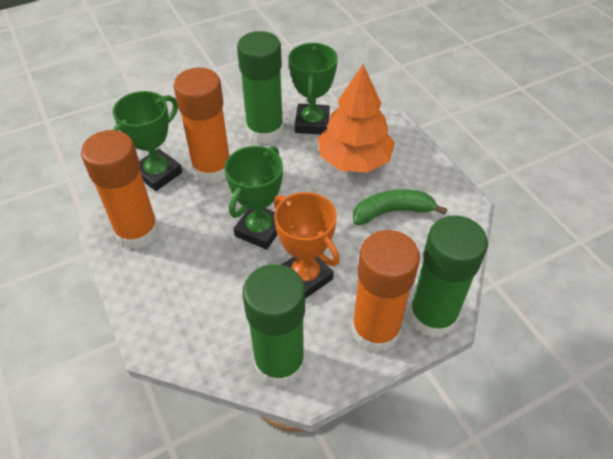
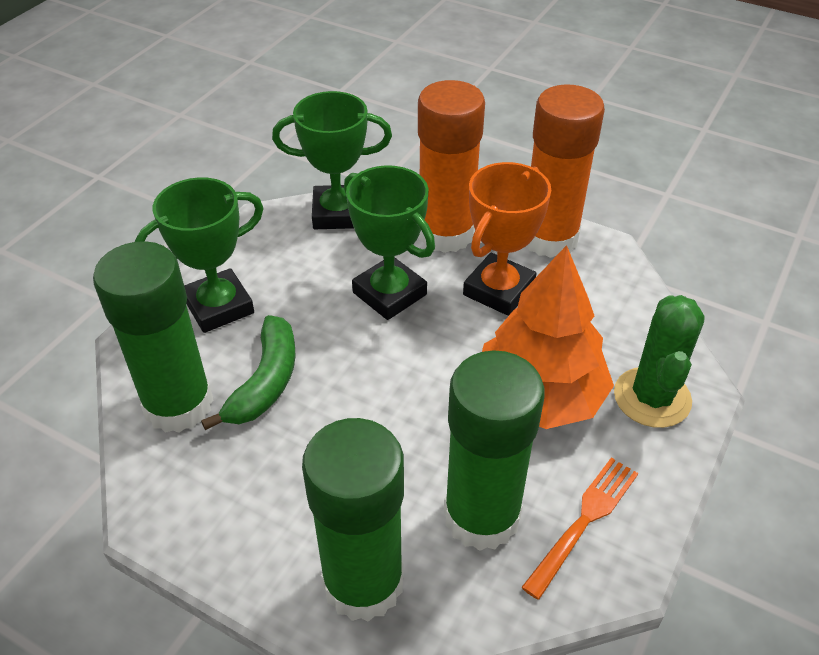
green cactus: none = 0 -> [614,295,705,428] = 1
orange fork: none = 0 -> [521,458,638,600] = 1
orange glue stick: [81,130,159,249] [174,68,230,183] [351,230,420,353] = 3 -> [418,80,485,253] [527,84,605,258] = 2

